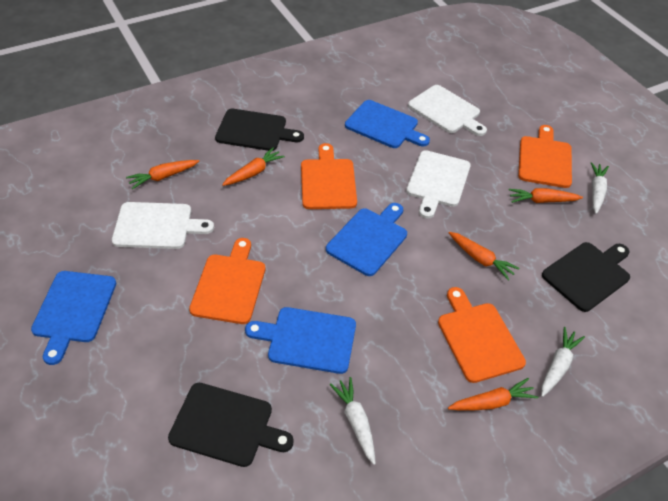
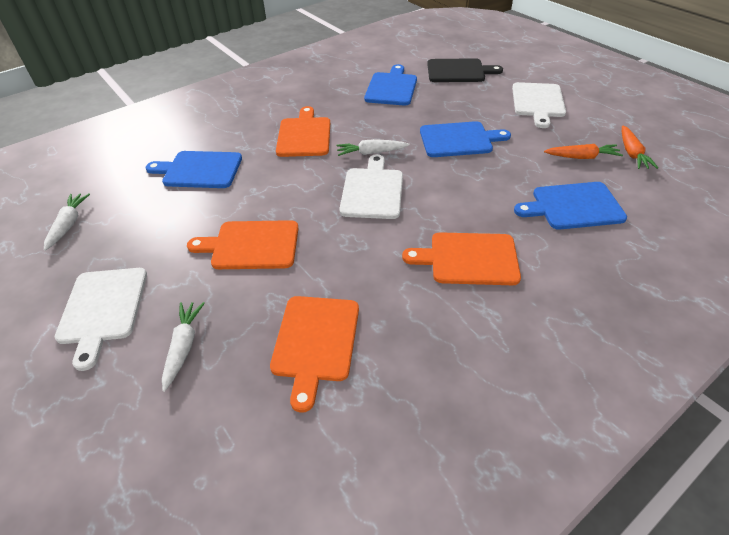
black cutting board: [168,383,294,467] [215,109,304,151] [542,242,630,312] = 3 -> [427,58,503,82] = 1
orange carrot: [126,160,199,189] [222,147,285,186] [448,378,539,411] [449,232,519,281] [509,188,583,203] = 5 -> [544,144,623,159] [622,125,658,169] = 2

